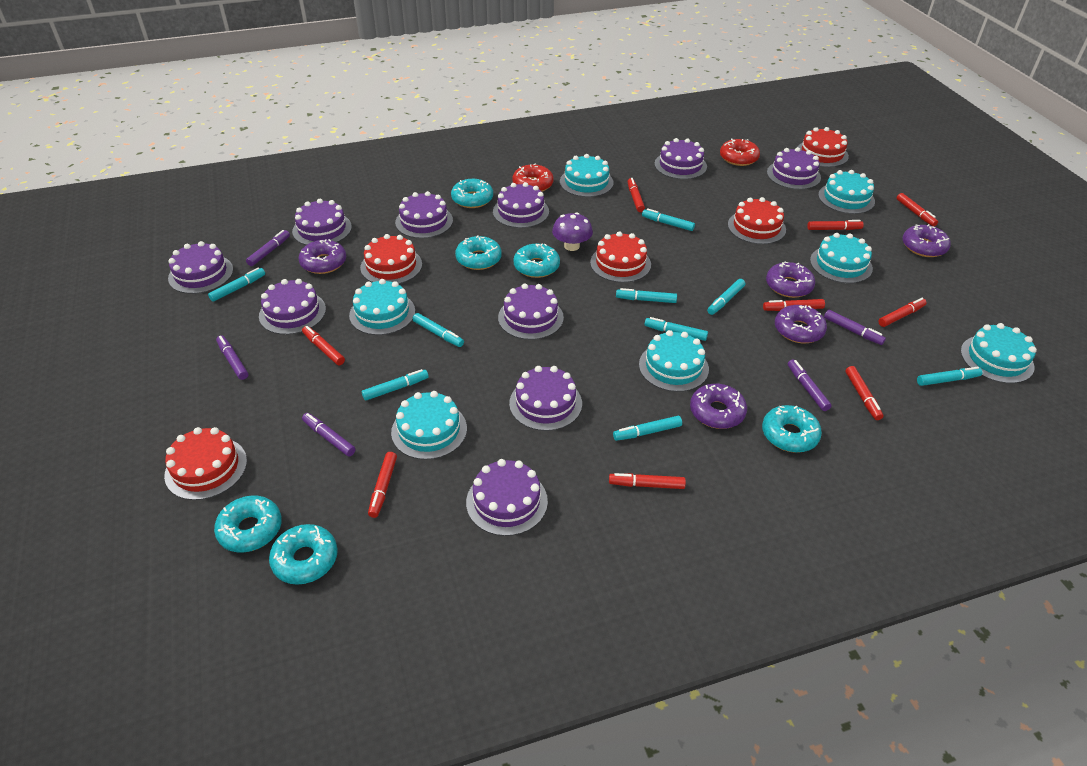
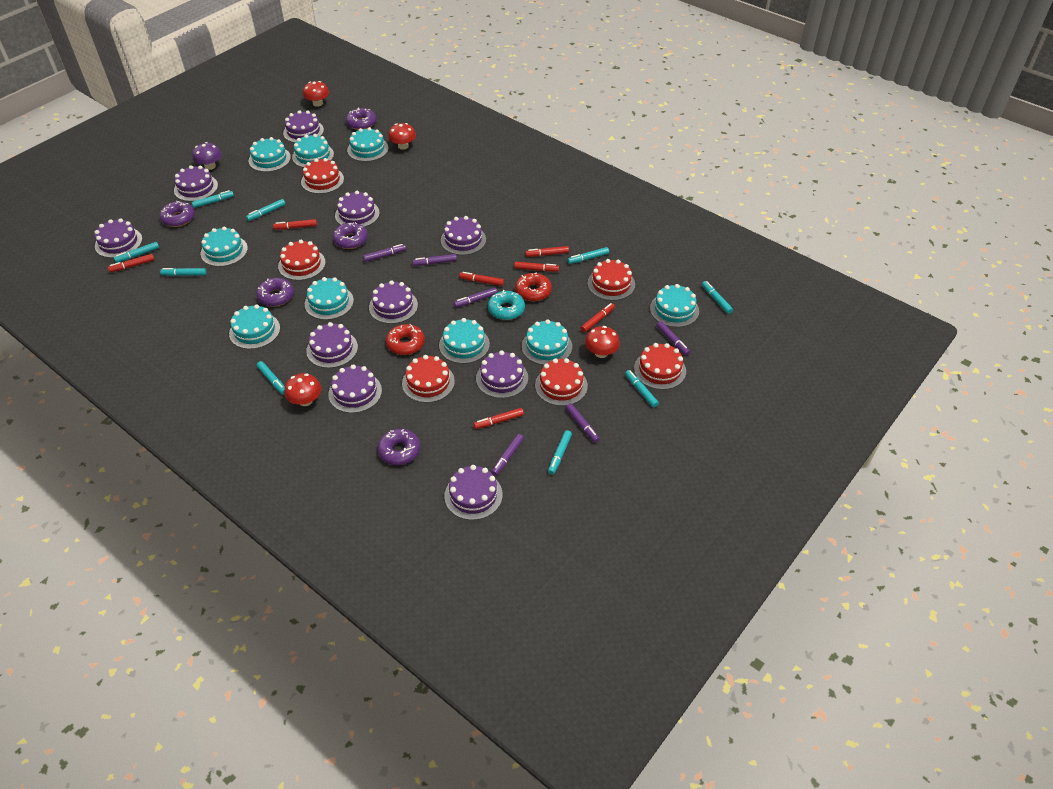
purple marker: [216,335,248,380] [246,230,290,266] [302,413,356,456] [788,359,832,411] [824,310,886,345] = 5 -> [363,244,406,262] [412,254,457,266] [454,287,497,308] [491,434,524,476] [566,403,600,443] [657,321,690,355] = 6
red cake: [164,427,247,500] [360,234,422,284] [590,231,651,283] [728,197,786,244] [798,127,849,167] = 5 -> [278,240,326,280] [301,158,344,194] [402,355,455,403] [535,358,588,406] [588,259,635,301] [634,343,686,390] = 6
red marker: [302,326,345,365] [368,452,397,518] [609,473,686,489] [627,178,645,212] [763,299,825,311] [807,220,864,230] [845,366,883,420] [878,298,927,327] [897,193,938,226] = 9 -> [108,254,155,272] [273,219,317,230] [459,272,504,286] [473,408,524,429] [514,262,559,272] [525,246,569,257] [581,303,615,333] = 7
red mushroom: none = 0 -> [284,373,321,406] [303,81,329,107] [388,123,416,150] [585,326,620,358] = 4
turquoise cake: [349,279,415,335] [391,391,467,460] [560,154,613,197] [639,330,709,392] [810,233,873,284] [818,170,875,214] [961,323,1037,384] = 7 -> [201,227,248,267] [229,304,280,349] [249,137,291,172] [292,134,334,168] [305,277,354,320] [347,127,388,162] [439,318,490,364] [522,319,572,365] [650,284,699,327] = 9
turquoise donut: [214,495,282,552] [269,524,338,585] [451,179,493,208] [455,235,502,270] [513,244,560,278] [762,405,822,453] = 6 -> [488,290,525,320] = 1

